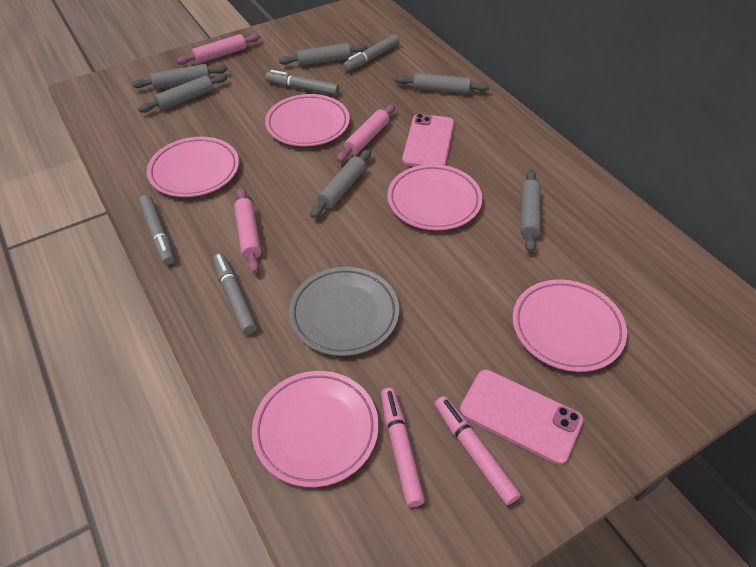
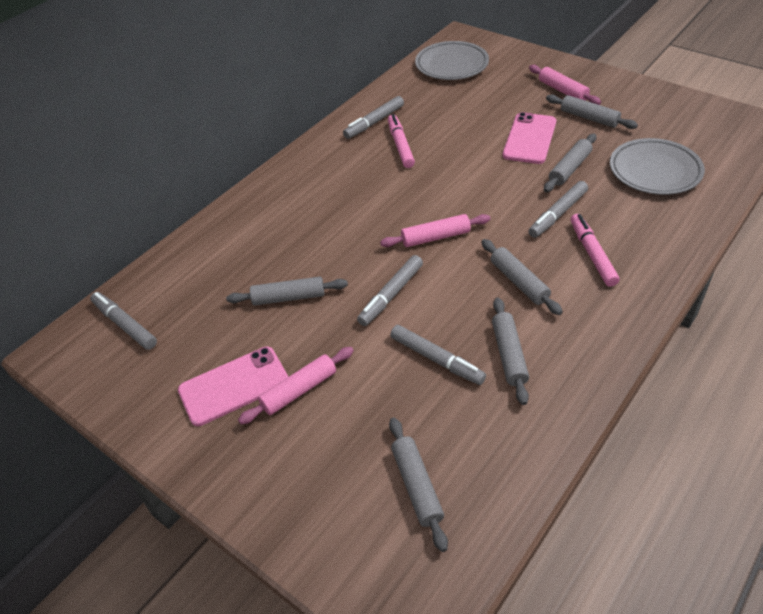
grey marker: [138,195,175,265] [213,253,257,335] [266,70,339,95] [343,35,400,72] = 4 -> [90,292,157,350] [343,96,404,139] [357,255,423,326] [390,325,486,385] [529,181,588,238] = 5
grey plate: [289,267,399,356] = 1 -> [415,41,489,80] [610,138,705,195] = 2
pink plate: [147,137,239,197] [252,371,378,487] [265,94,350,147] [387,164,482,230] [513,280,627,372] = 5 -> none = 0

